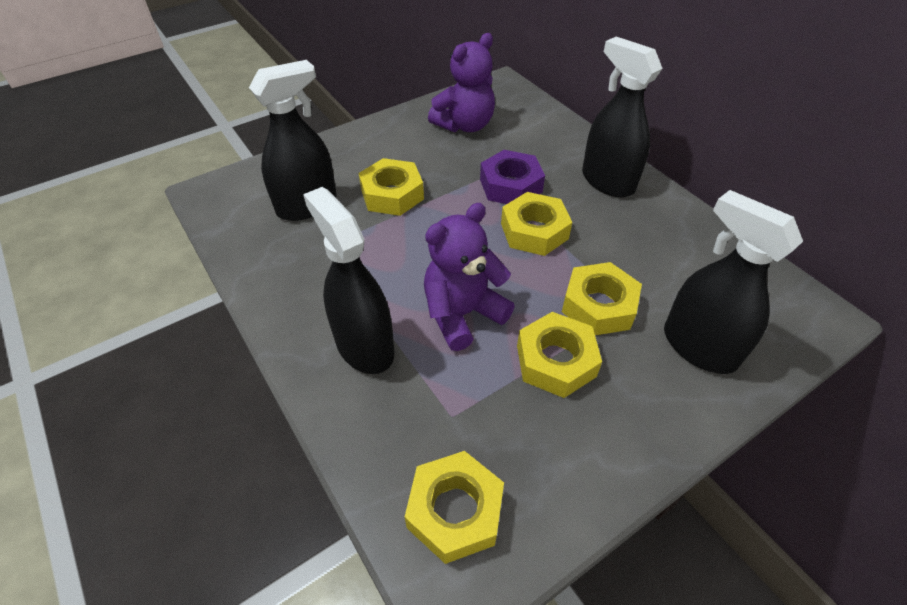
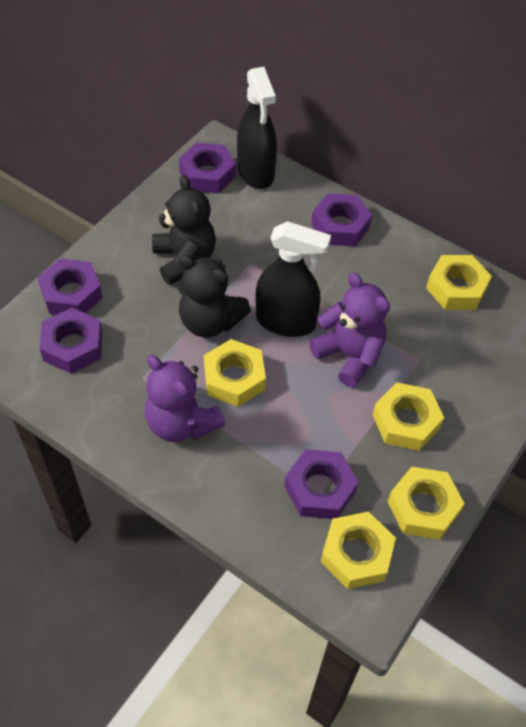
black spray bottle: [249,60,337,221] [303,187,394,374] [582,37,663,197] [664,190,803,374] = 4 -> [237,67,277,189] [256,221,331,337] = 2
black teddy bear: none = 0 -> [152,175,216,285] [178,255,251,338] = 2
purple nut: [480,150,545,204] = 1 -> [37,258,103,315] [40,308,102,374] [179,143,236,193] [284,449,359,519] [311,193,372,246] = 5

